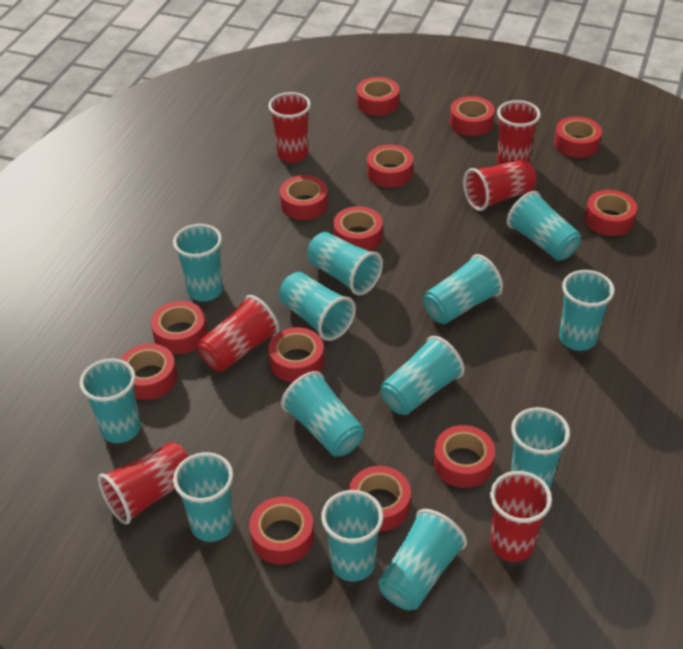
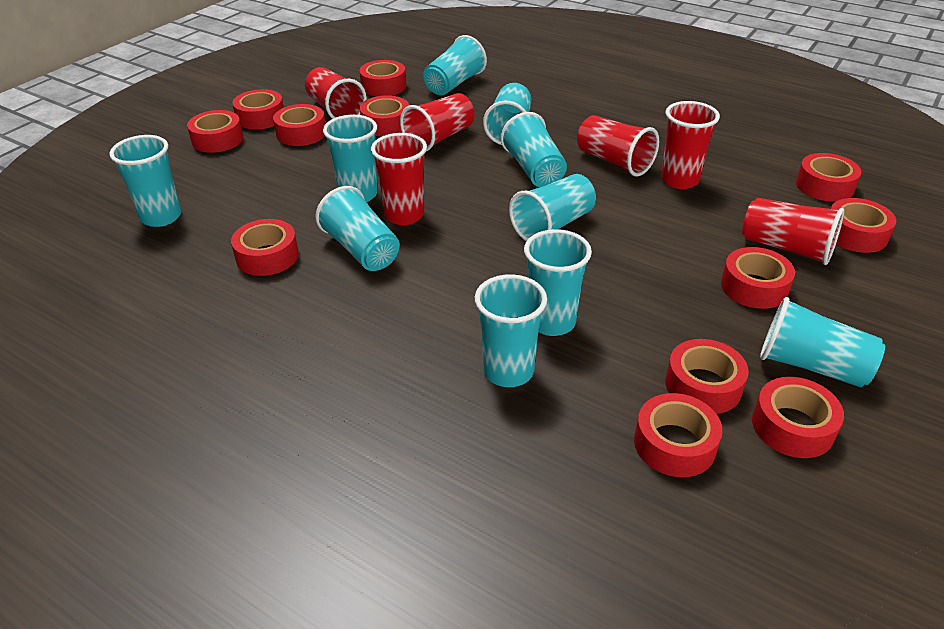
red tape: [120,344,177,400] [151,301,207,354] [249,497,314,565] [269,327,324,382] [280,175,328,220] [333,206,383,251] [349,466,411,532] [357,77,399,116] [367,145,413,188] [433,425,495,488] [450,96,495,136] [554,116,602,158] [585,190,637,236] = 13 -> [187,110,243,153] [231,219,299,276] [232,89,284,130] [273,104,325,146] [359,60,406,96] [360,95,409,136] [634,393,723,477] [665,339,749,414] [721,247,795,309] [752,377,844,458] [796,153,861,202] [831,198,896,253] = 12
turquoise cup: [80,359,141,443] [173,224,223,301] [173,452,234,542] [279,272,356,341] [281,371,364,457] [307,232,383,295] [321,490,384,581] [378,509,467,610] [381,336,465,415] [423,254,503,324] [507,191,581,261] [511,407,570,489] [559,270,615,351] = 13 -> [109,135,181,227] [315,186,400,271] [323,115,378,202] [423,35,487,95] [475,274,547,387] [483,83,531,145] [501,112,567,187] [509,174,596,241] [524,229,592,336] [760,297,885,387] = 10

